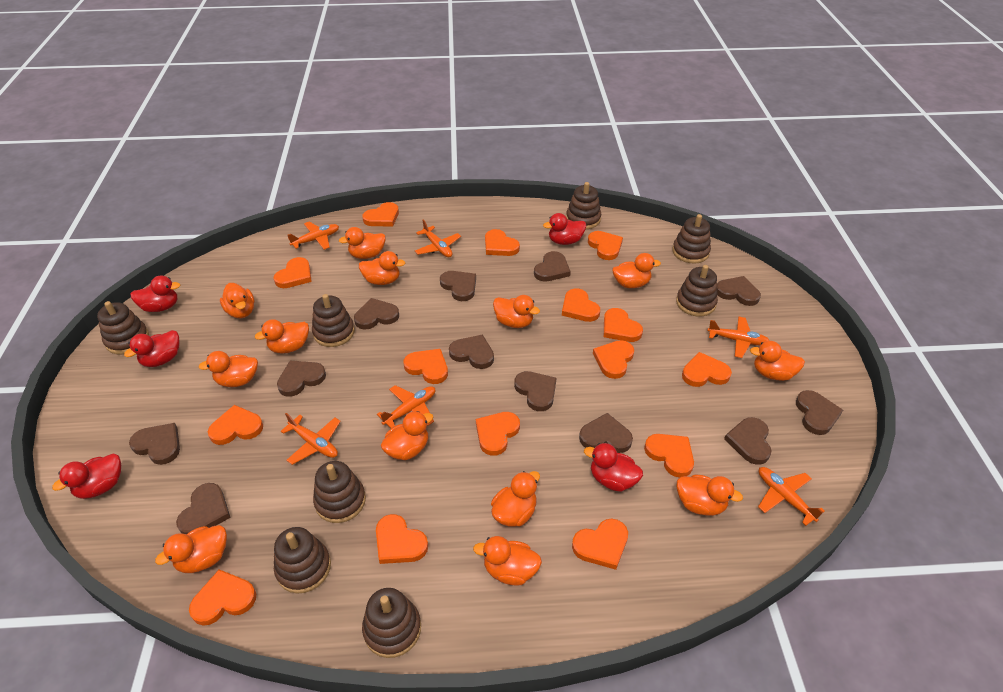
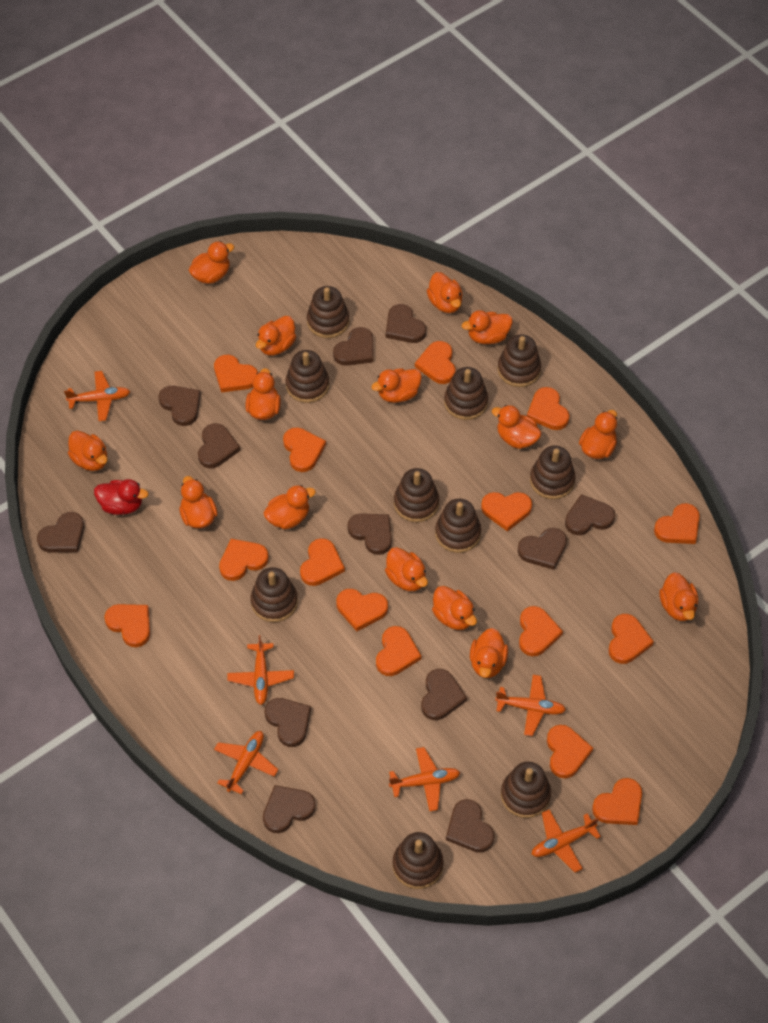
brown stacking toy: [97,301,149,354] [274,527,331,594] [312,294,355,347] [313,461,366,523] [362,588,421,658] [566,182,601,229] [672,214,711,264] [676,265,718,317] = 8 -> [251,567,298,622] [285,350,329,403] [307,286,349,338] [393,832,444,889] [394,468,439,522] [435,499,481,553] [444,367,488,420] [497,334,541,387] [501,762,551,818] [530,446,576,499] = 10
orange duck: [155,525,227,573] [198,351,258,387] [220,283,255,318] [255,319,309,354] [339,227,385,259] [359,251,405,285] [381,411,433,460] [473,536,542,586] [491,471,540,527] [493,295,540,328] [612,253,661,288] [677,475,743,516] [750,341,805,381] = 13 -> [68,431,107,471] [179,476,218,528] [189,241,234,284] [245,368,281,420] [256,316,296,355] [264,485,316,529] [371,368,422,403] [385,547,428,591] [427,272,463,313] [432,586,477,630] [462,310,513,344] [470,628,508,678] [492,405,542,449] [579,410,617,459] [659,572,698,621] = 15
red duck: [52,454,121,499] [124,330,179,367] [130,276,180,312] [543,213,586,245] [584,443,643,492] = 5 -> [94,479,148,515] = 1

